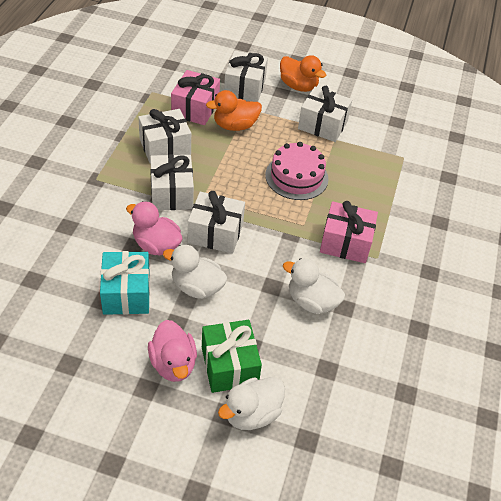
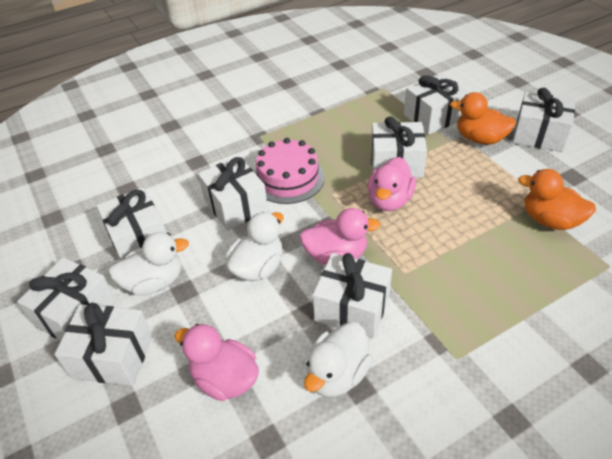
green gift: [202,320,262,393] = 1 -> none = 0
pink duck: [126,201,183,256] [148,320,197,382] = 2 -> [175,324,259,401] [300,208,380,265] [368,157,416,211] = 3
pink gift: [171,70,220,125] [320,201,378,263] = 2 -> none = 0
turquoise gift: [100,251,150,315] = 1 -> none = 0
white gift: [138,109,191,164] [150,154,194,210] [188,191,245,254] [224,50,268,102] [298,86,352,142] = 5 -> [17,257,116,340] [54,303,152,386] [97,187,166,261] [198,156,268,231] [313,253,392,338] [371,117,427,178] [404,74,469,135] [513,88,576,152] = 8

